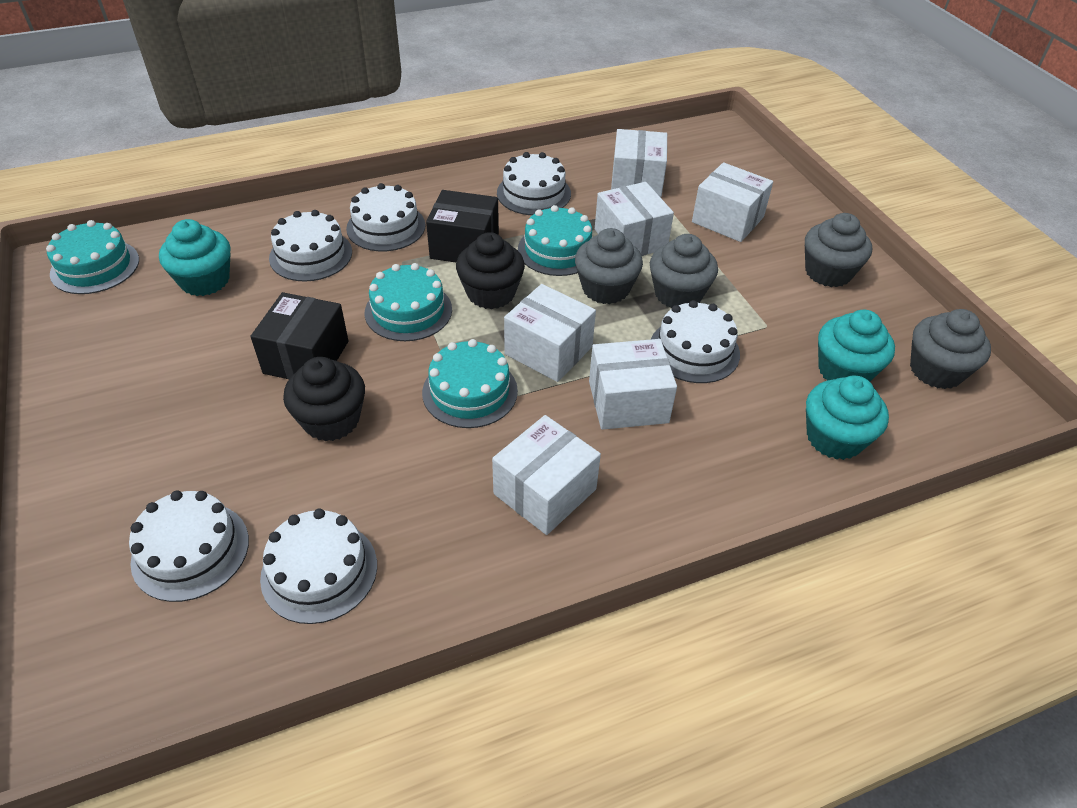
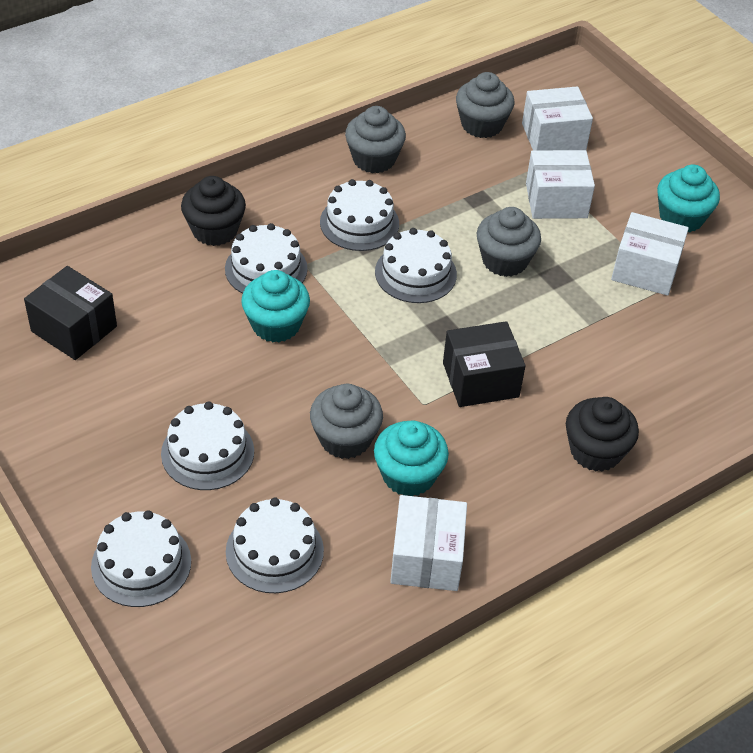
turquoise cake: [46,220,139,294] [365,263,452,341] [422,339,518,428] [518,205,592,276] = 4 -> none = 0
white box: [492,415,601,535] [504,284,596,382] [589,339,677,430] [595,182,674,256] [611,129,667,197] [692,162,773,242] = 6 -> [390,495,467,591] [522,86,593,150] [526,150,595,219] [611,212,689,296] = 4

